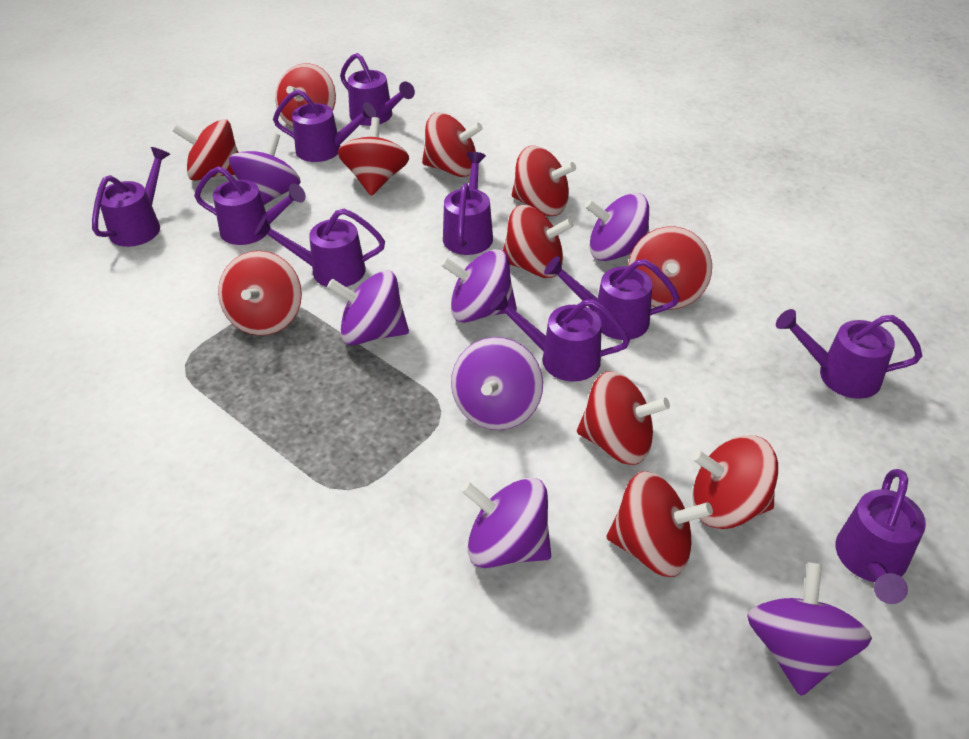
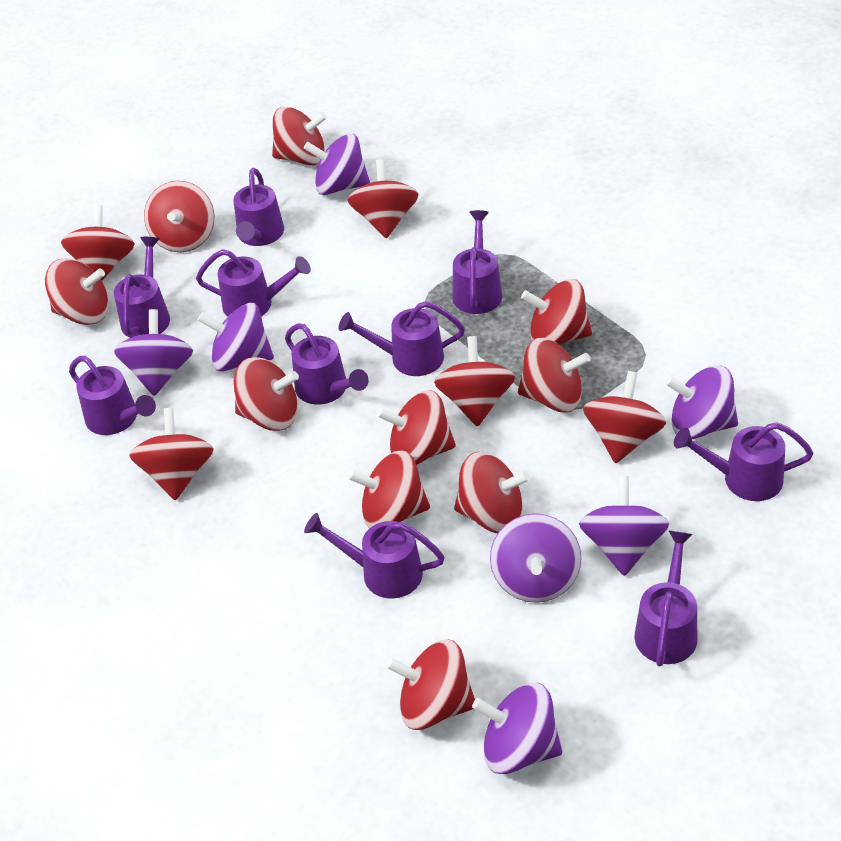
red spinning top: [173,119,238,181] [218,251,302,336] [275,63,336,127] [338,117,409,196] [422,112,483,177] [503,205,574,278] [512,146,576,216] [577,371,670,465] [607,471,713,577] [628,227,712,309] [691,435,778,529] = 11 -> [45,258,109,325] [61,205,135,281] [129,408,214,500] [144,181,214,252] [234,357,299,431] [272,107,327,165] [348,159,419,238] [348,450,430,529] [377,390,456,465] [386,640,475,730] [434,336,515,427] [454,452,530,533] [518,338,591,413] [521,279,592,345] [583,371,666,463] = 15

